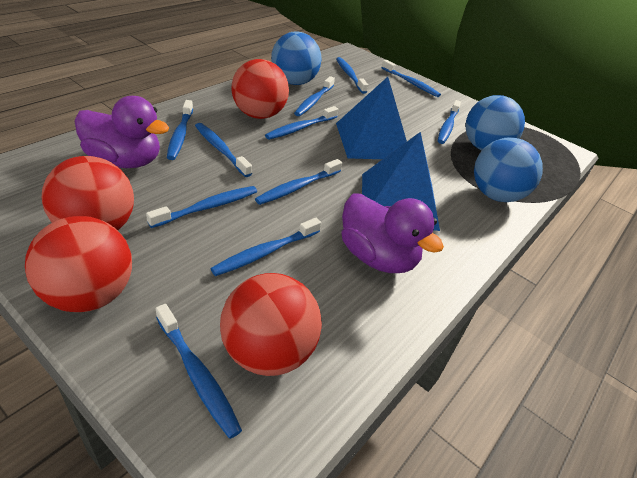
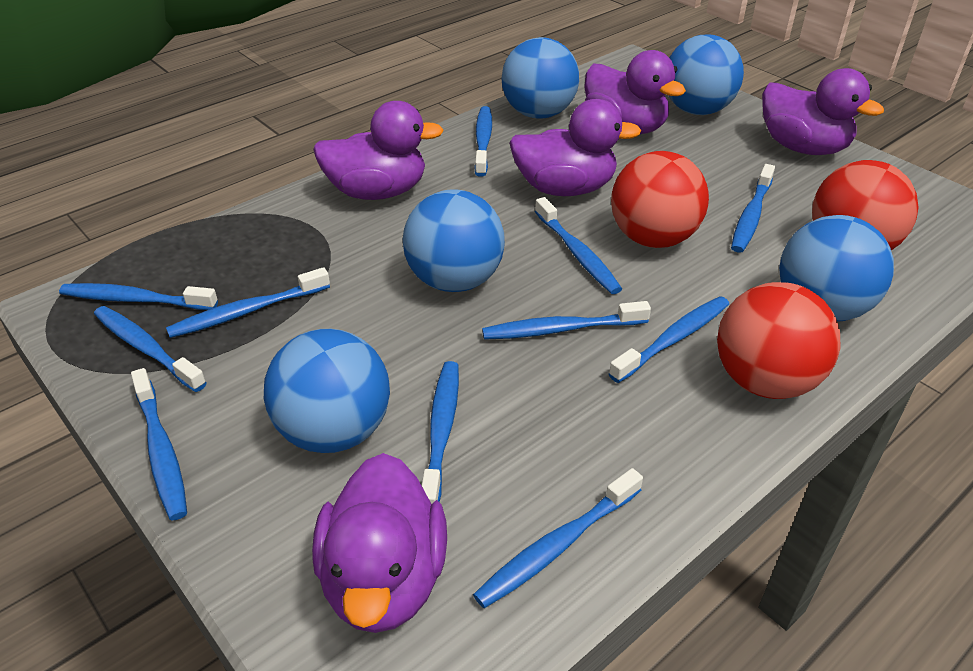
blue ball: [271,31,322,85] [465,95,525,150] [474,137,543,202] = 3 -> [264,329,390,453] [403,189,505,292] [502,37,579,119] [668,34,744,115] [779,215,894,322] = 5
blue pyramid: [336,77,407,159] [362,132,440,231] = 2 -> none = 0
purple duck: [75,96,169,168] [341,193,444,273] = 2 -> [312,453,447,633] [313,101,444,200] [509,99,641,196] [584,50,686,134] [762,68,884,155] = 5
red ball: [25,216,132,312] [42,156,134,230] [220,273,322,376] [231,59,289,119] = 4 -> [611,151,709,248] [717,282,840,399] [812,160,919,250] = 3

